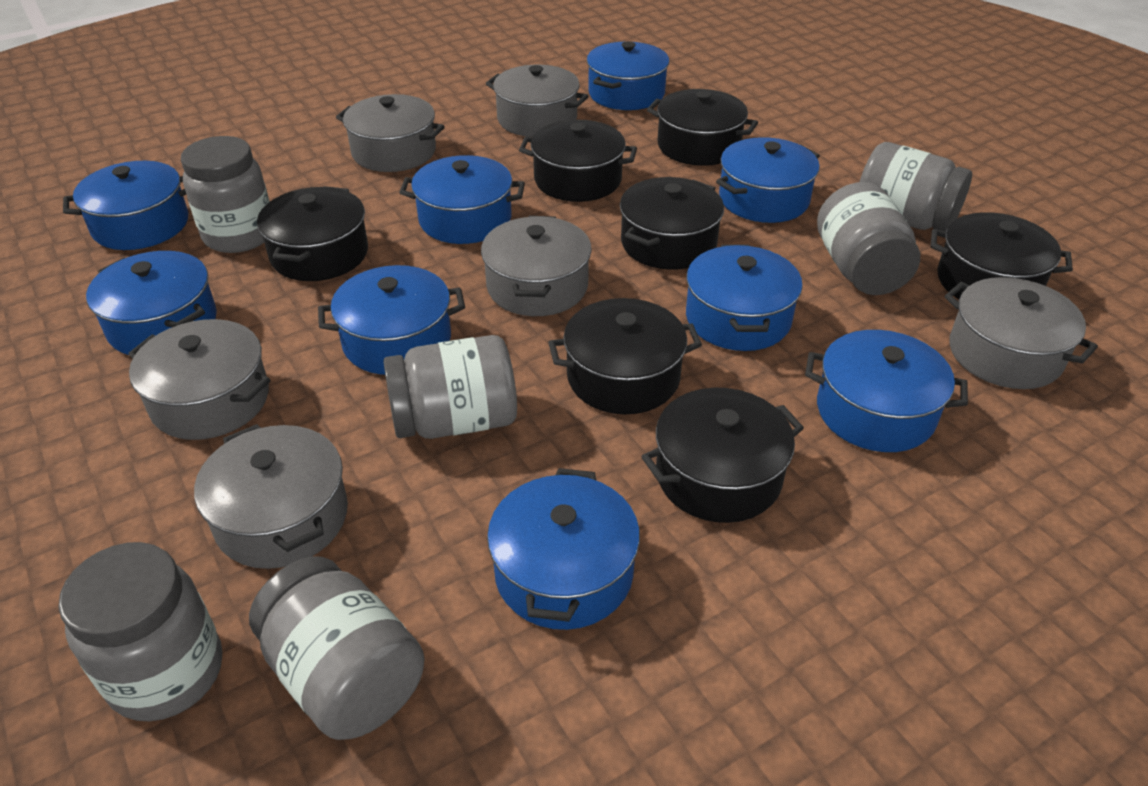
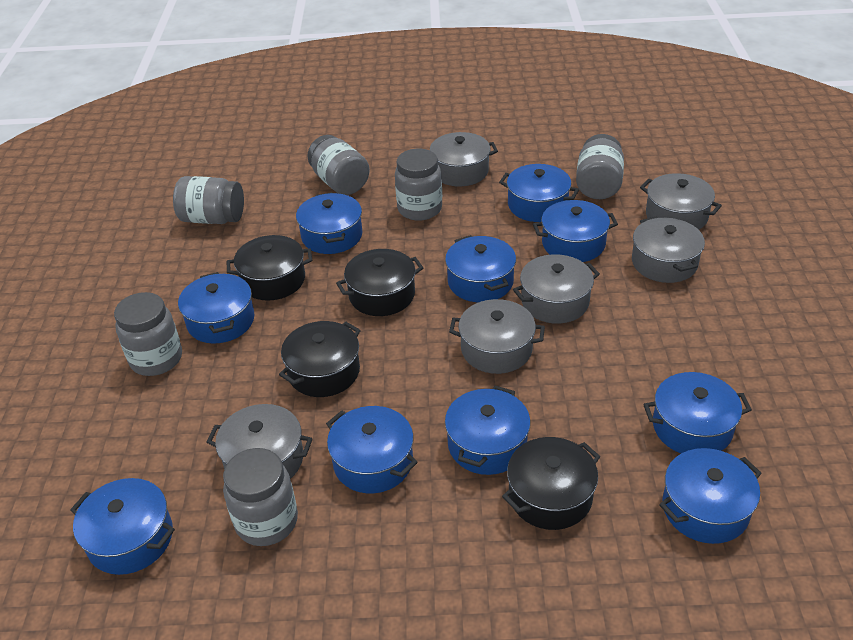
black pot: [257,186,368,281] [519,120,637,202] [548,298,702,414] [620,177,724,270] [641,388,804,523] [647,89,758,166] [931,212,1073,299] = 7 -> [226,235,312,301] [279,321,361,397] [336,249,423,316] [502,437,600,530] = 4
blue pot: [63,161,188,250] [86,251,217,355] [318,265,465,375] [399,155,525,244] [487,468,640,630] [587,41,669,110] [686,244,803,351] [716,137,820,223] [805,330,968,452] = 9 -> [70,478,175,575] [178,272,255,344] [296,192,362,254] [326,406,418,493] [445,235,516,302] [445,386,531,475] [499,164,579,222] [533,200,618,262] [643,372,752,453] [659,448,762,544] = 10

